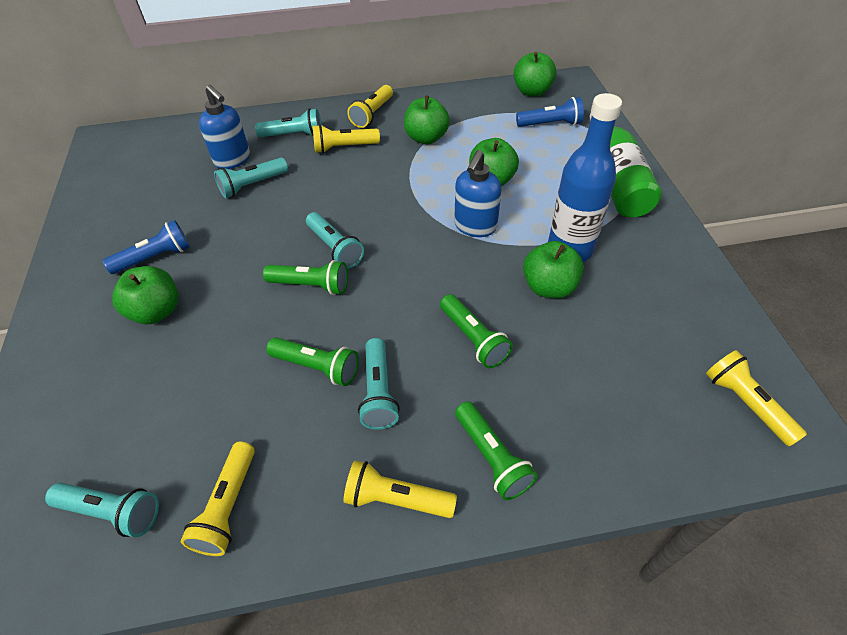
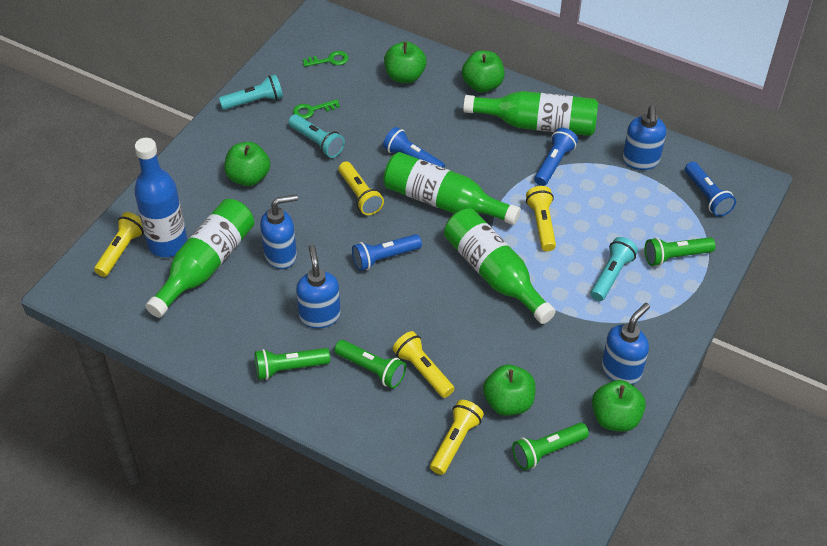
blue flashlight: [103,220,190,274] [516,97,584,127] = 2 -> [352,234,422,271] [383,127,445,168] [534,128,578,186] [685,162,736,217] = 4
blue soap dispenser: [199,85,250,169] [454,150,501,237] = 2 -> [260,194,298,269] [296,244,341,328] [602,303,650,385] [623,105,666,170] = 4
green bottle: [590,113,662,218] = 1 -> [146,199,254,318] [383,152,521,225] [444,208,556,324] [463,91,598,136] = 4
green key: none = 0 -> [293,99,340,119] [303,51,349,67] = 2
turquoise flashlight: [45,483,159,537] [214,158,288,198] [255,108,322,137] [306,212,364,269] [358,338,400,430] = 5 -> [219,74,283,110] [288,114,345,158] [591,237,638,301] = 3

